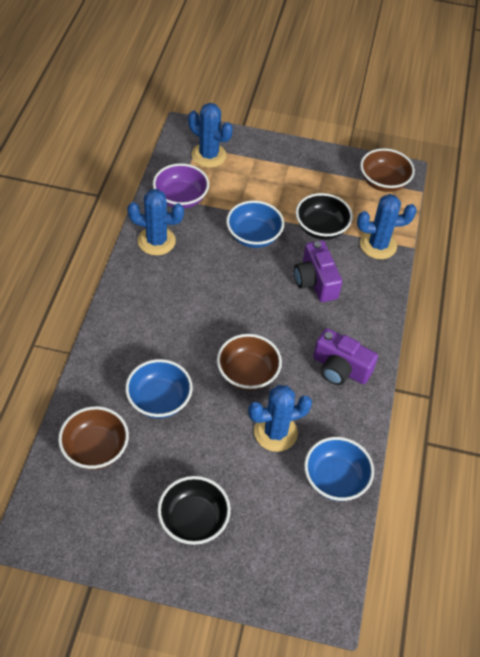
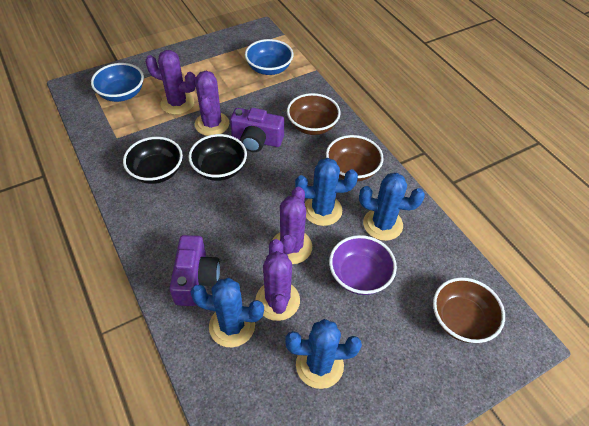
blue bowl: [125,359,193,418] [226,200,284,248] [304,437,374,501] = 3 -> [91,63,144,102] [245,39,293,75] = 2
purple cactus: none = 0 -> [145,50,196,115] [195,71,230,136] [256,239,300,321] [272,187,312,264] = 4

